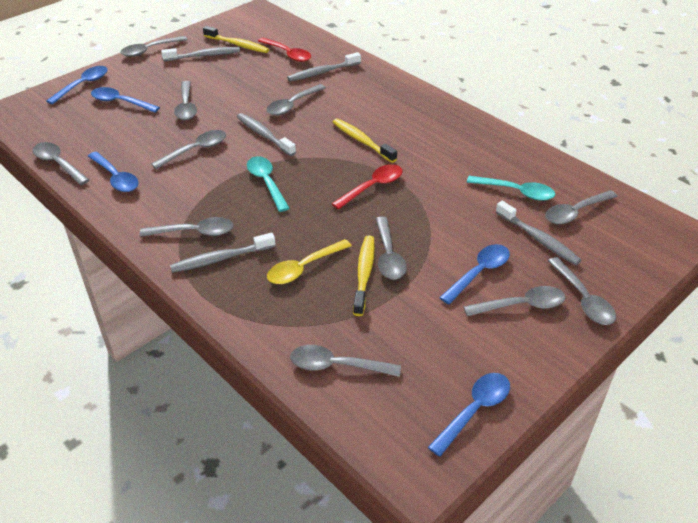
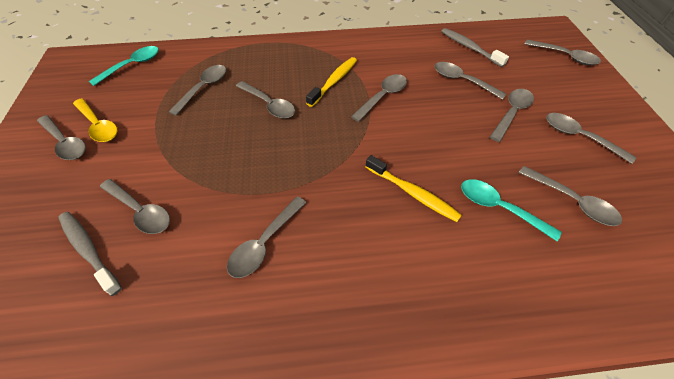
blue spoon: [46,66,108,104] [88,152,139,192] [91,87,160,113] [428,373,510,457] [439,244,510,304] = 5 -> none = 0
grey toothbrush: [161,47,240,61] [170,233,275,273] [237,113,296,156] [287,52,361,81] [496,201,581,265] = 5 -> [58,212,122,296] [441,28,509,67] = 2
red spoon: [258,38,311,62] [331,164,403,209] = 2 -> none = 0
yellow toothbrush: [203,26,269,53] [333,118,397,163] [353,235,375,316] = 3 -> [306,57,357,107] [366,155,462,222] = 2

